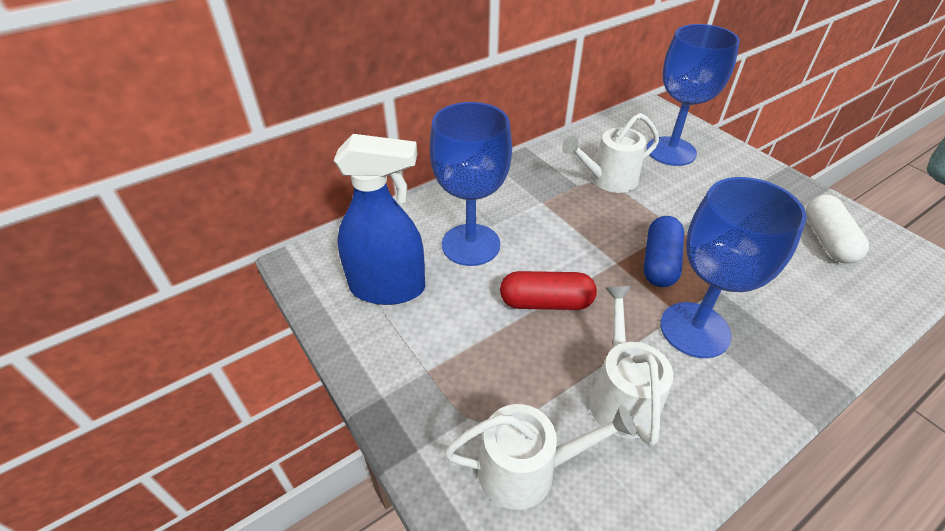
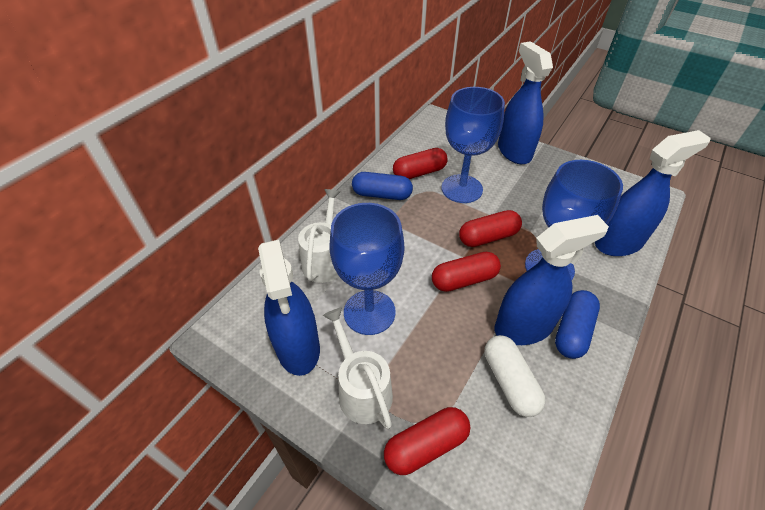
blue capsule: [644,216,684,287] = 1 -> [352,172,413,200] [555,290,600,359] = 2
blue spray bottle: [334,134,425,305] = 1 -> [258,239,320,376] [495,215,609,345] [498,41,553,164] [595,130,711,256] = 4
red capsule: [500,271,597,310] = 1 -> [384,407,471,475] [393,148,448,179] [432,252,501,292] [459,210,522,247] = 4
white watering can: [444,404,637,510] [562,113,659,193] [589,286,673,446] = 3 -> [298,189,340,283] [323,307,393,429] = 2

